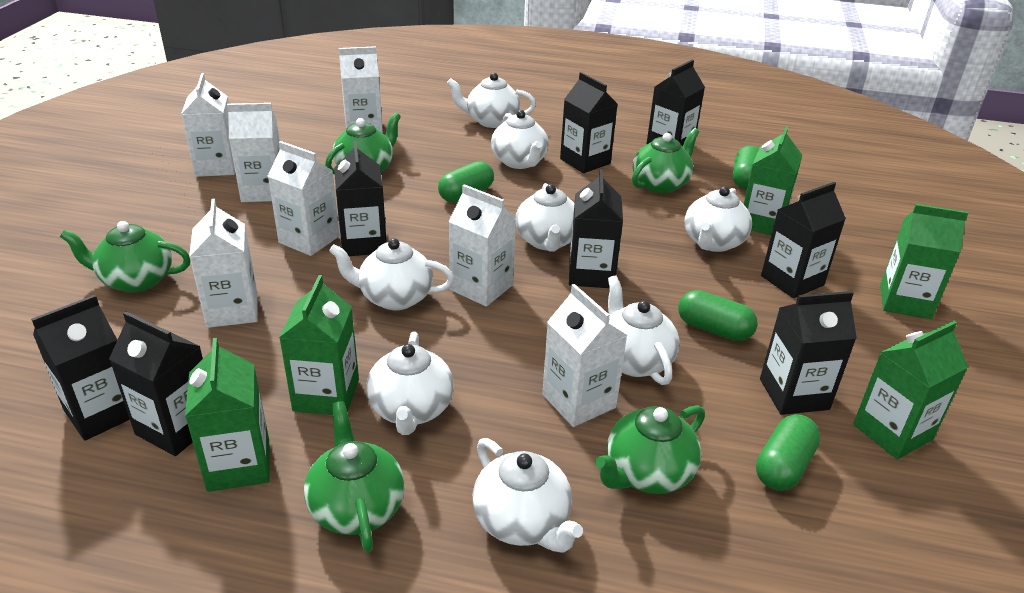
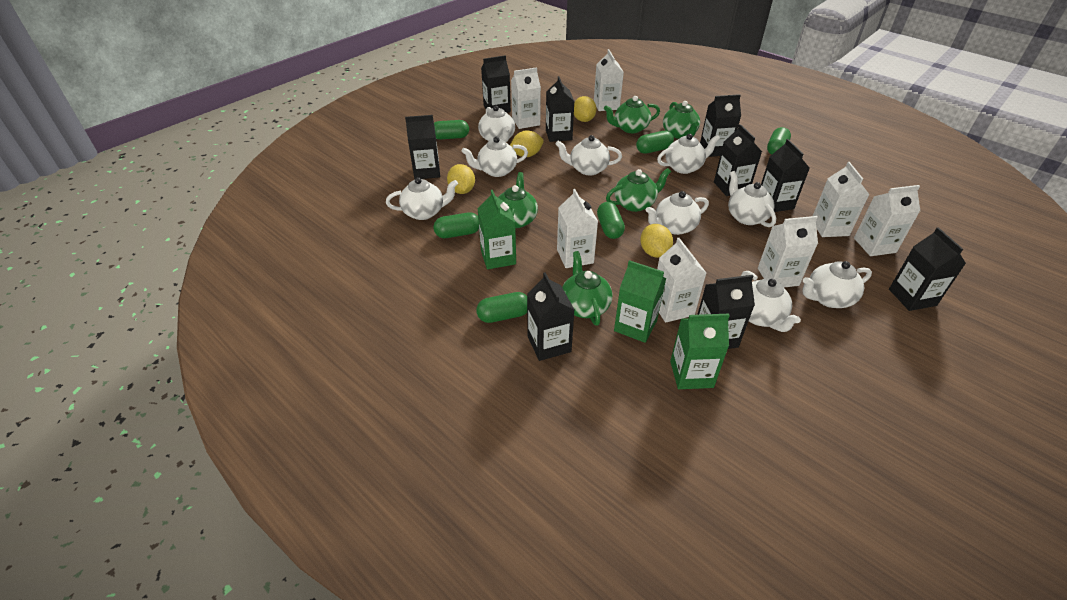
black carton: [31,295,130,441] [109,311,203,456] [334,141,386,256] [560,72,618,173] [569,169,623,288] [646,60,705,147] [760,291,857,415] [761,182,846,298] = 8 -> [405,115,440,179] [481,55,511,113] [527,273,575,361] [546,76,575,142] [697,275,755,349] [700,94,741,157] [714,124,762,196] [761,139,810,212] [889,227,966,311] = 9
green capsule: [438,161,494,203] [678,290,758,341] [733,146,759,189] [756,414,820,491] = 4 -> [433,212,479,238] [434,120,469,139] [476,292,527,323] [597,202,625,239] [636,131,674,154] [767,127,791,155] = 6
green carton: [185,338,270,492] [279,275,359,415] [744,126,802,235] [853,321,968,459] [880,204,968,319] = 5 -> [478,190,516,269] [614,260,666,343] [670,314,730,389] = 3
white teapot: [329,238,455,310] [366,332,454,435] [447,73,536,128] [473,438,583,553] [491,110,549,169] [516,183,575,252] [608,276,679,385] [685,186,752,252] = 8 -> [386,177,458,220] [461,137,528,177] [478,105,515,142] [555,135,622,175] [646,191,709,235] [657,134,720,174] [728,171,776,227] [741,271,801,332] [803,261,872,308] = 9
yellow lemon: none = 0 -> [447,164,475,194] [510,131,544,157] [574,96,597,122] [640,224,673,258] = 4

